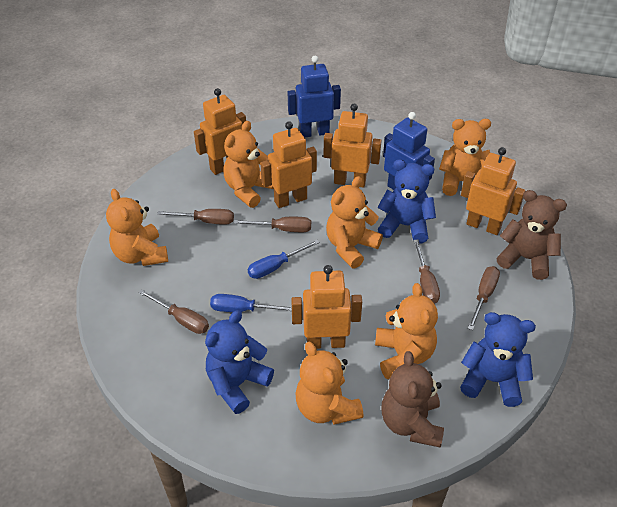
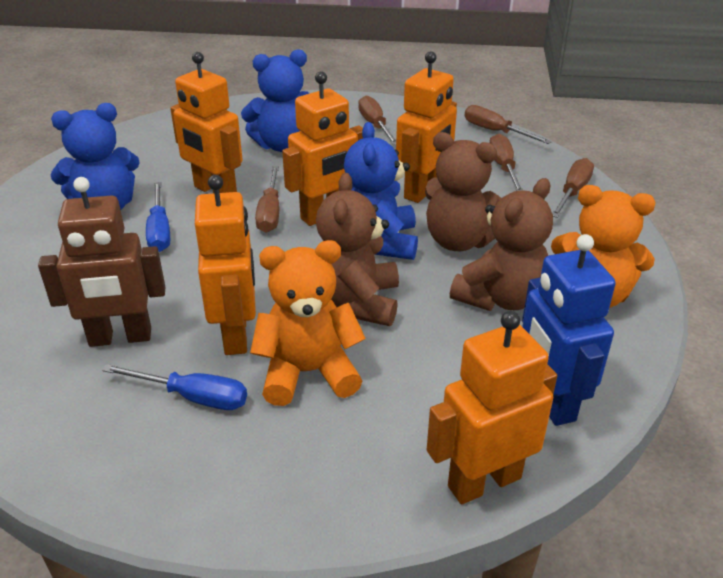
blue robot: [288,56,341,138] [383,112,435,190] = 2 -> [522,234,616,426] = 1
brown robot: none = 0 -> [38,177,165,347] = 1
brown teddy bear: [381,351,444,448] [496,190,567,280] = 2 -> [316,173,399,326] [425,132,501,251] [450,178,553,311] = 3
orange teddy bear: [106,189,168,266] [223,121,274,208] [295,342,364,425] [326,176,383,269] [375,283,438,379] [439,119,491,196] = 6 -> [250,240,366,406] [551,185,655,308] = 2

